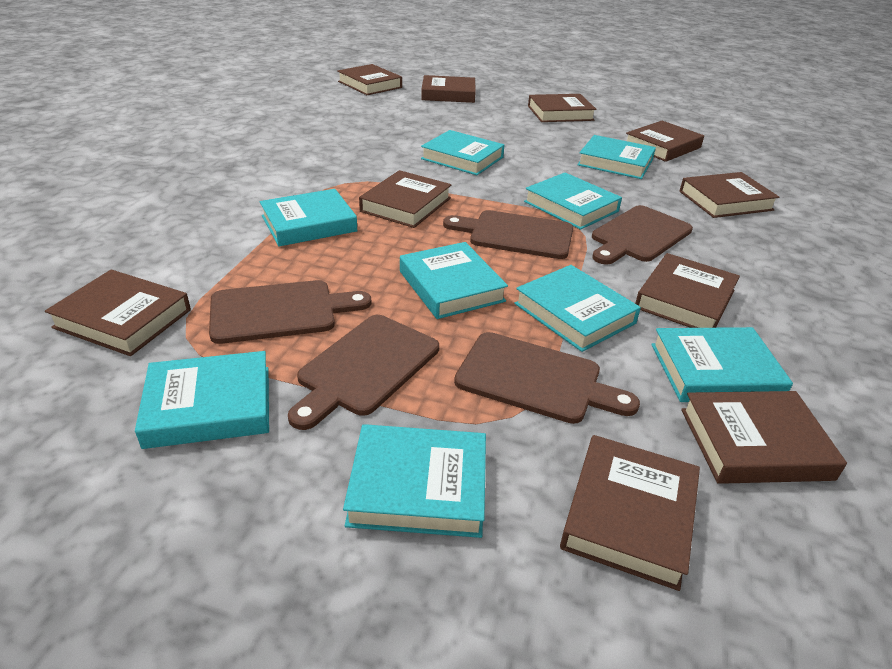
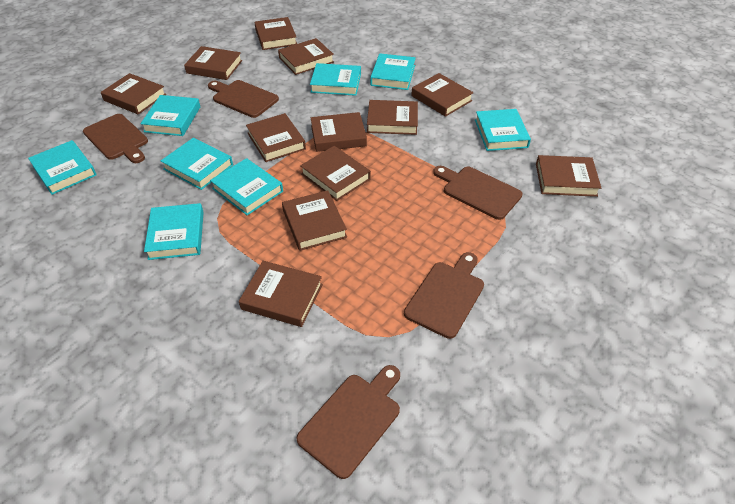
brown book: [45,270,191,356] [337,64,402,95] [359,170,451,228] [421,75,476,103] [528,94,596,122] [560,435,700,591] [626,121,704,162] [635,253,740,328] [679,172,779,218] [681,391,847,484] = 10 -> [101,73,166,115] [184,46,242,80] [239,261,323,327] [246,113,306,162] [254,17,297,50] [278,38,334,75] [282,190,347,251] [300,146,371,201] [311,112,367,152] [367,100,418,135] [411,73,474,117] [536,155,601,197] = 12
turquoise book: [135,351,269,449] [260,189,358,246] [343,424,486,538] [400,242,508,319] [421,130,504,175] [514,265,641,352] [524,173,622,230] [577,135,656,179] [651,327,793,402] = 9 -> [28,140,97,195] [140,95,200,136] [144,203,204,260] [161,138,233,190] [210,158,283,216] [310,63,361,96] [370,53,416,90] [475,109,531,151] = 8

